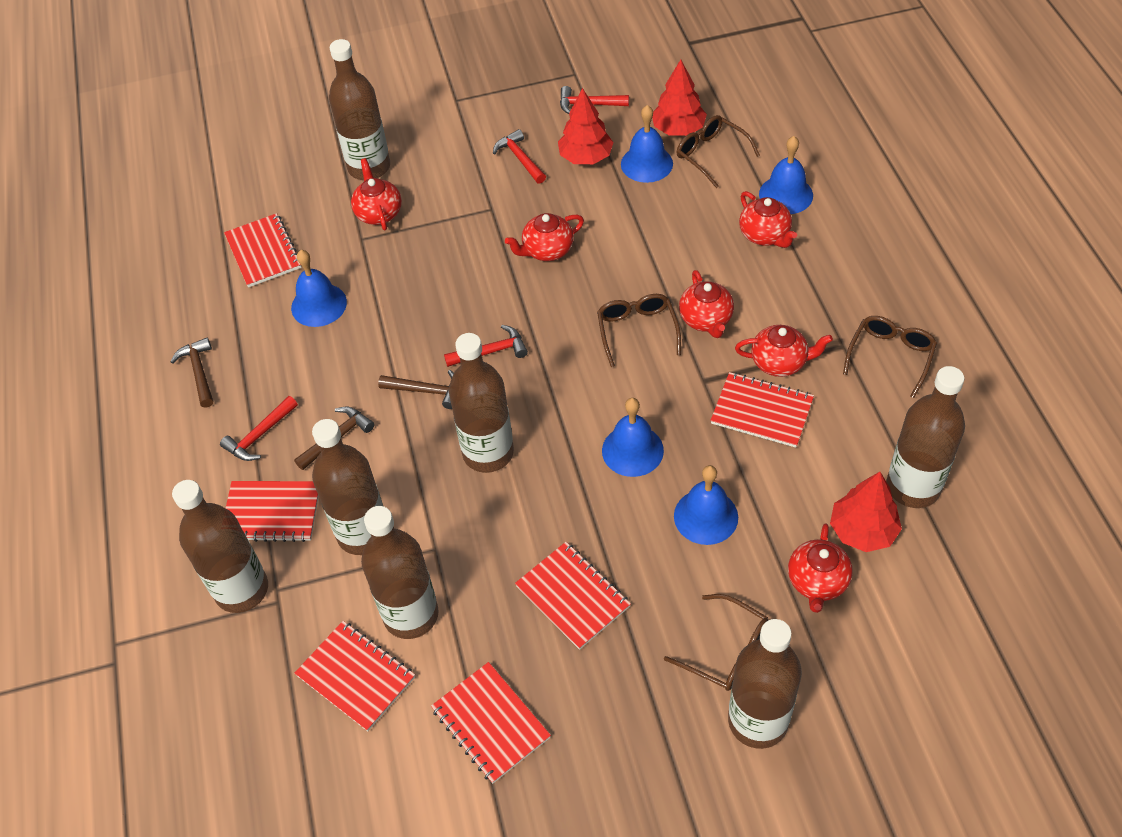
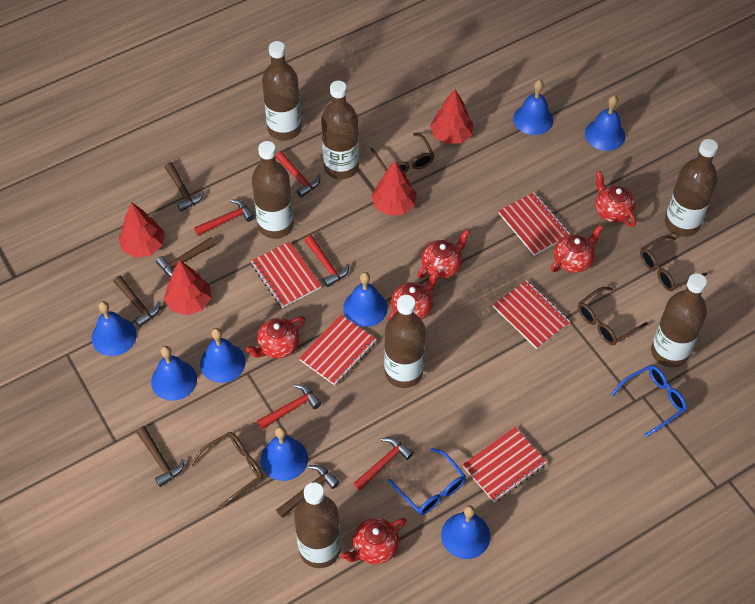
blue bell: [291,250,347,327] [602,398,664,477] [621,105,673,183] [674,465,738,545] [759,136,813,214] = 5 -> [92,301,137,356] [151,346,197,401] [200,328,246,383] [261,427,308,481] [343,272,387,327] [441,505,490,559] [513,80,553,135] [585,95,625,151] = 8
blue glasses: none = 0 -> [388,448,466,515] [611,365,687,437] = 2
brown hammer: [170,338,213,408] [294,407,375,470] [378,370,454,409] = 3 -> [113,276,161,327] [136,426,185,487] [156,237,216,277] [165,162,204,212] [276,465,340,518] = 5
red hammer: [220,396,298,461] [444,325,528,367] [493,129,546,184] [560,86,629,114] = 4 -> [194,199,254,236] [257,384,321,429] [275,151,320,198] [304,235,349,287] [354,437,414,491] = 5
red notebook: [224,213,302,287] [226,481,319,542] [294,621,415,731] [431,662,551,783] [515,542,631,650] [710,372,814,448] = 6 -> [251,241,321,308] [299,315,377,386] [462,427,547,502] [493,280,571,349] [498,192,570,256] = 5
red tree: [558,88,613,164] [652,59,707,136] [830,472,902,552] = 3 -> [118,203,165,258] [164,260,211,315] [372,161,416,216] [430,89,473,144] = 4

